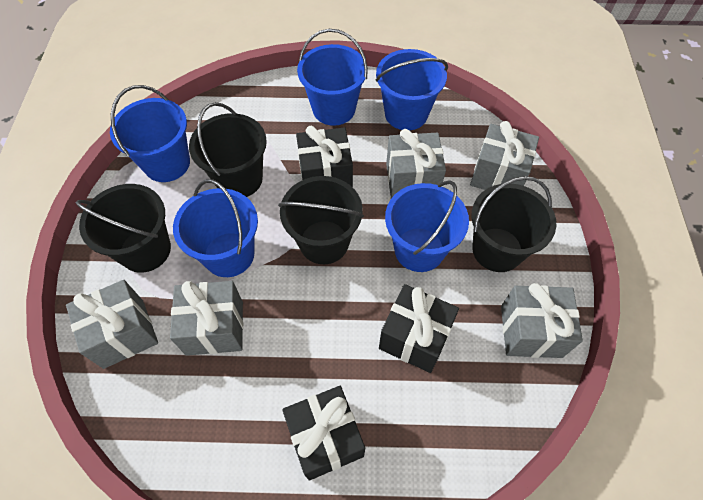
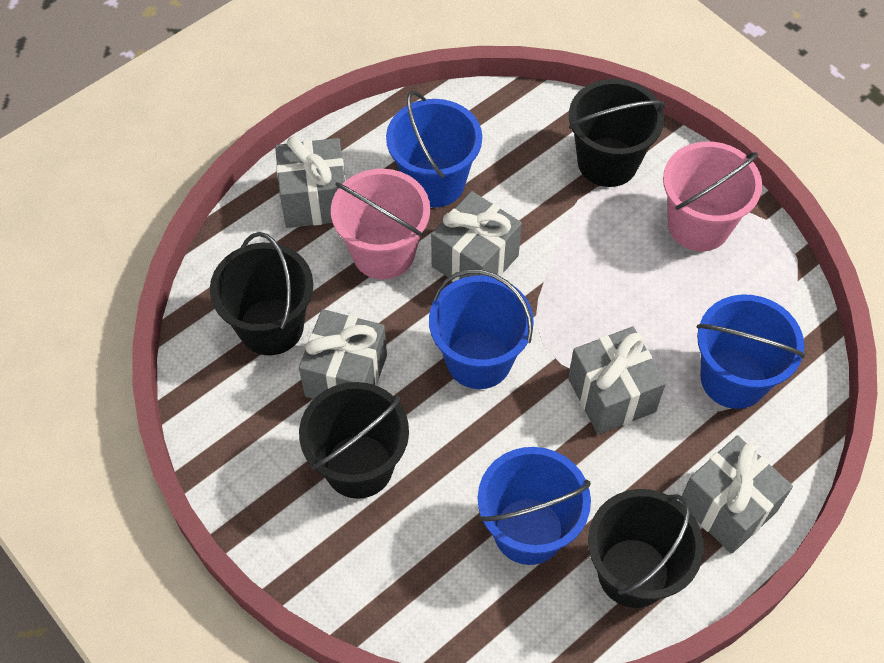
black gift: [282,386,365,481] [296,126,353,187] [379,284,459,373] = 3 -> none = 0
blue bucket: [110,85,190,182] [173,179,258,277] [297,29,368,126] [376,49,448,130] [385,180,469,272] = 5 -> [386,91,482,208] [429,269,534,389] [478,447,591,565] [697,294,805,409] = 4
pink bucket: none = 0 -> [331,169,430,279] [663,142,762,251] = 2

